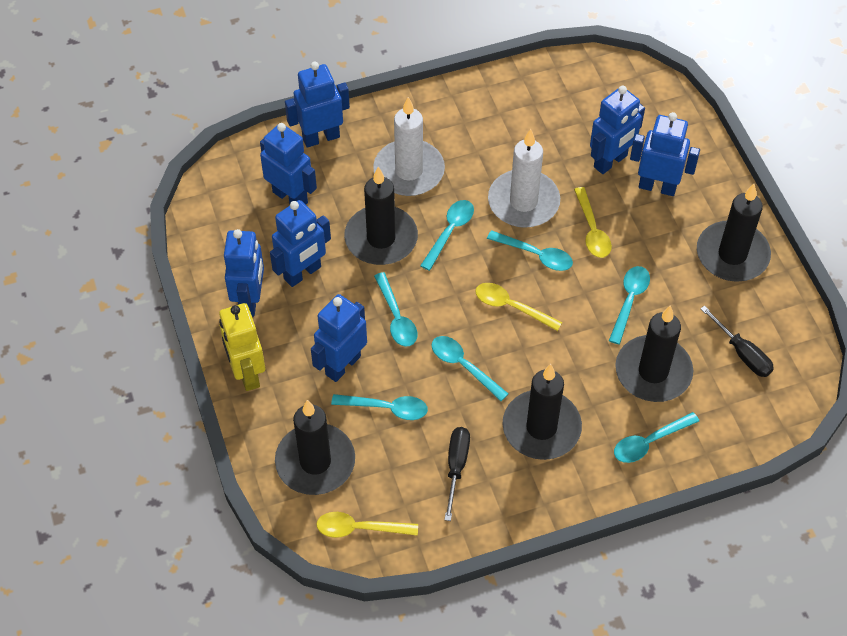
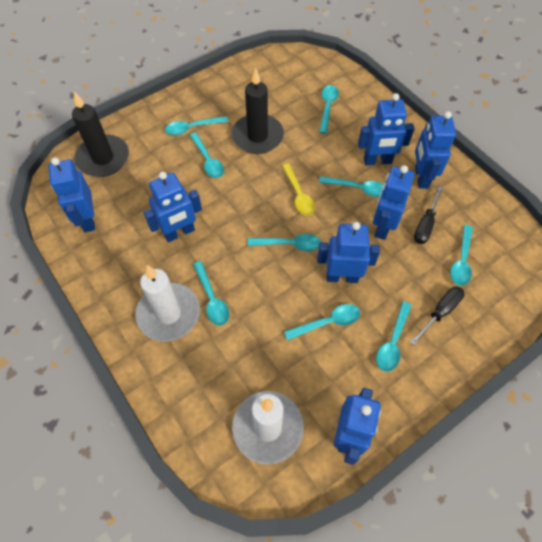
black candle: [275,400,355,495] [344,167,418,265] [503,364,582,460] [615,305,693,402] [697,184,771,282] = 5 -> [72,91,129,177] [231,67,284,154] = 2
turquoise spoon: [331,394,428,420] [374,272,417,347] [420,200,474,271] [431,336,509,401] [487,230,573,271] [609,266,650,344] [614,412,699,463] = 7 -> [165,116,228,135] [189,132,224,178] [193,261,229,326] [248,234,321,251] [284,304,360,340] [319,85,339,134] [319,176,384,197] [376,301,412,372] [450,225,473,286] = 9
yellow robot: [219,303,265,391] = 1 -> none = 0
yellow spoon: [316,512,418,538] [475,283,562,331] [574,187,612,258] = 3 -> [282,163,315,216] = 1

